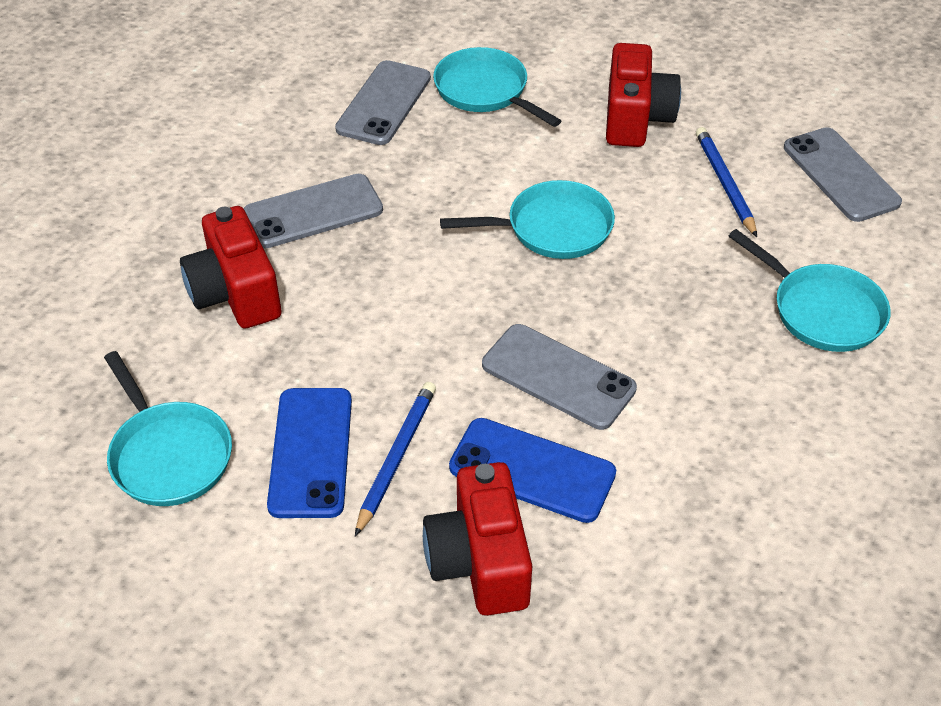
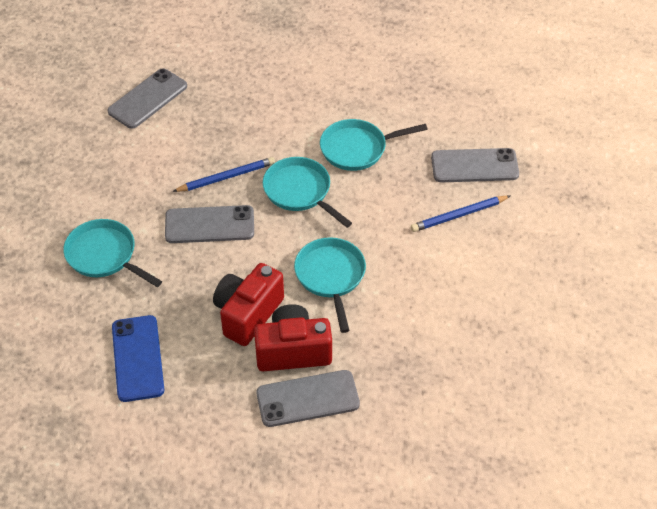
blue phone: [267,388,352,518] [449,418,616,523] = 2 -> [112,315,164,402] = 1
red camera: [180,206,281,329] [423,462,532,616] [606,43,681,147] = 3 -> [213,263,284,346] [254,304,332,371] = 2

